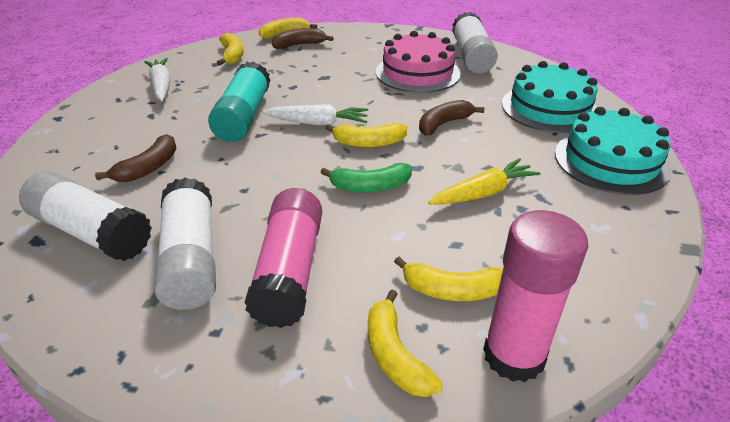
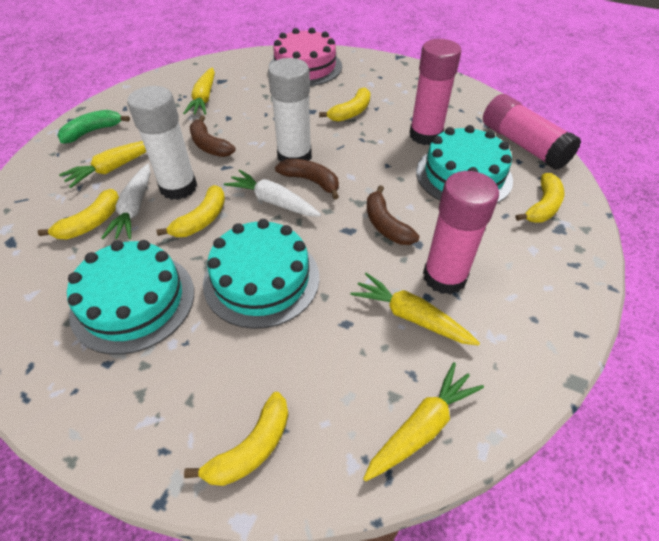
pink glue stick: [244,188,322,328] [483,210,588,382] = 2 -> [410,39,461,145] [423,171,499,295] [483,94,581,170] = 3
turquoise cake: [502,61,597,133] [555,107,671,195] = 2 -> [67,240,194,355] [203,219,319,329] [416,125,513,203] = 3
turquoise glue stick: [208,61,271,142] = 1 -> none = 0
white glue stick: [19,171,152,261] [154,177,216,310] [452,12,498,74] = 3 -> [127,86,197,200] [268,58,312,162] = 2
yellow carrot: [428,158,541,205] = 1 -> [59,141,146,188] [183,68,215,115] [350,273,480,346] [363,362,484,481] = 4

